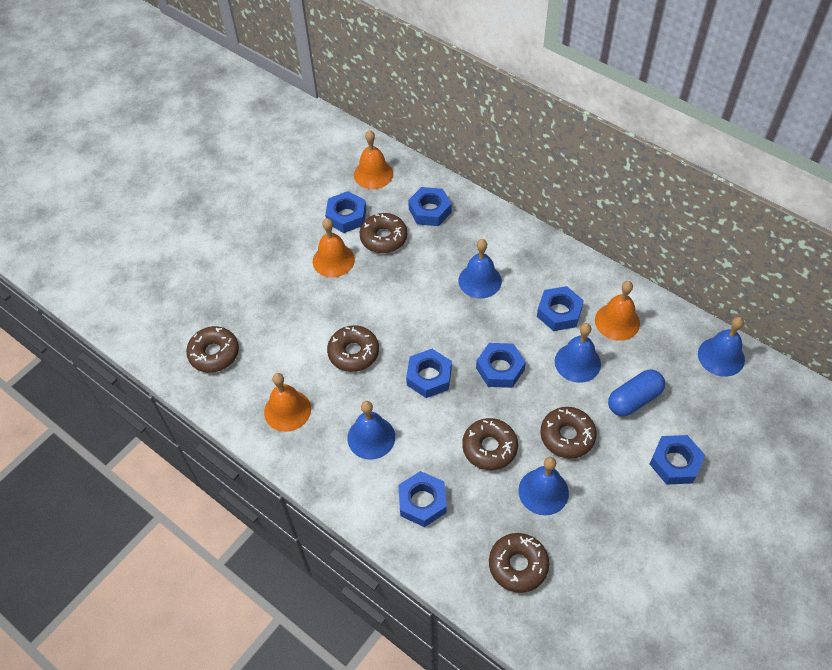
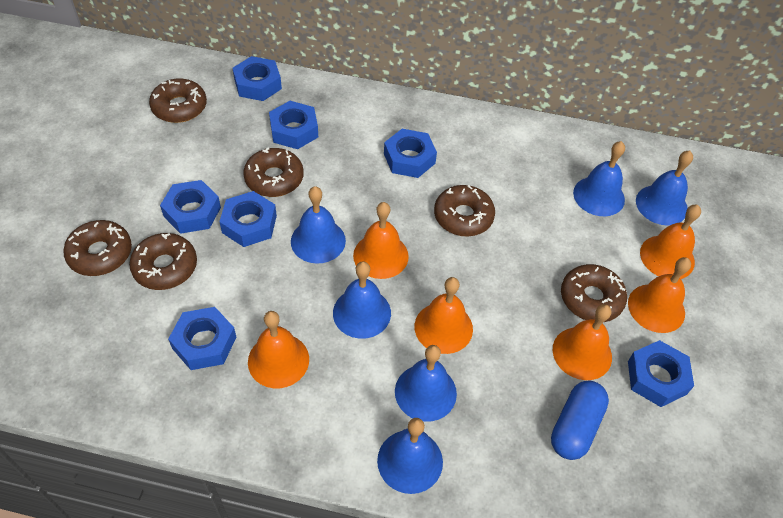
blue bell: [347,401,395,460] [459,239,502,299] [518,457,569,515] [555,323,601,383] [698,317,745,377] = 5 -> [291,186,346,264] [333,261,391,339] [377,418,443,494] [395,345,457,422] [573,141,625,216] [636,151,693,226] = 6
orange bell: [264,373,311,432] [313,218,355,277] [354,130,393,189] [595,281,640,341] = 4 -> [248,311,309,388] [353,202,409,279] [414,277,473,354] [553,304,612,380] [628,257,691,333] [640,205,701,279] = 6

